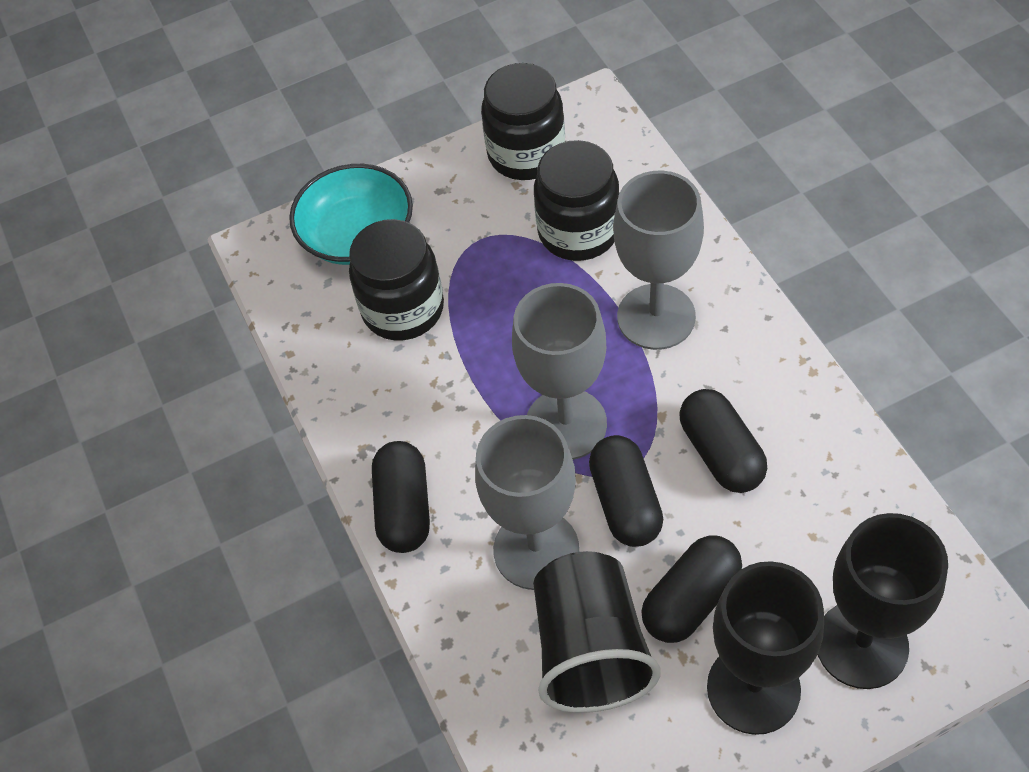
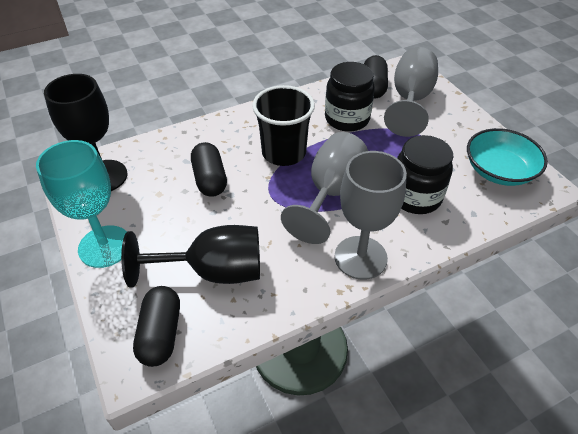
black capsule: [372,441,430,553] [589,435,663,547] [641,535,742,643] [679,389,767,493] = 4 -> [133,286,180,367] [191,142,227,197] [364,55,388,99] = 3
black jar: [349,219,444,340] [481,63,565,180] [534,140,619,261] = 3 -> [325,62,375,132] [397,135,453,214] = 2
turquoise goblet: none = 0 -> [36,140,127,268] = 1

